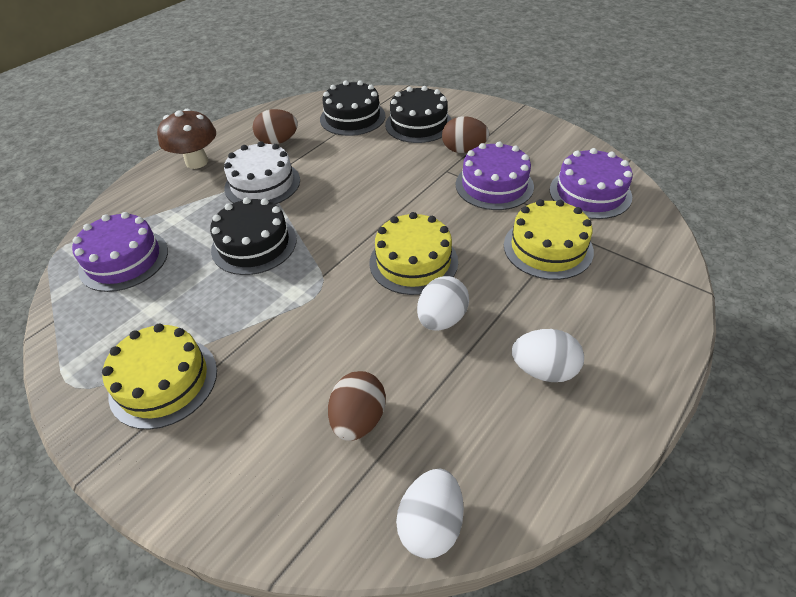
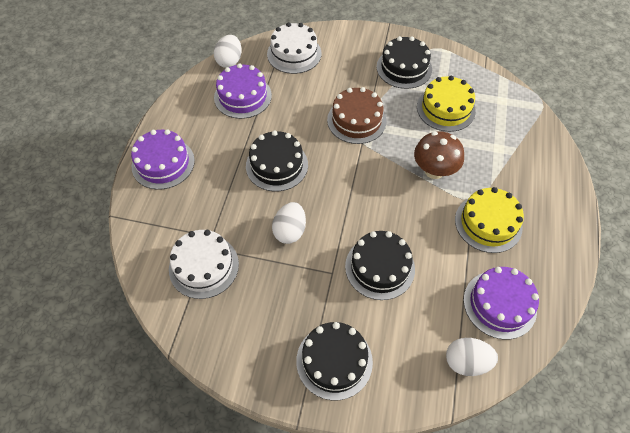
black cake: [210,197,297,275] [320,80,386,136] [385,86,452,143] = 3 -> [246,130,308,191] [296,322,373,400] [345,231,415,300] [376,36,432,89] = 4
brown cake: none = 0 -> [327,87,386,144] = 1
brown egg: [253,109,298,144] [328,371,386,441] [442,116,489,153] = 3 -> none = 0
white cake: [224,141,300,205] = 1 -> [169,230,239,299] [267,22,321,74] = 2
yellow cake: [102,324,217,429] [369,212,458,295] [504,199,594,280] = 3 -> [417,76,476,132] [455,187,524,253] = 2

